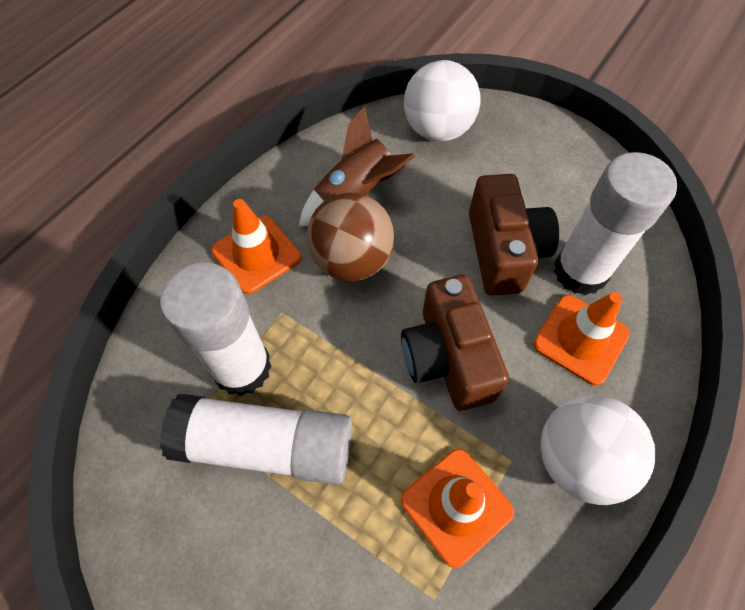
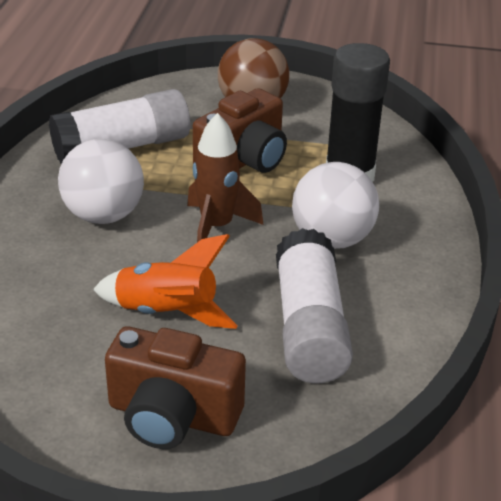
black glue stick: none = 0 -> [326,43,390,182] = 1
orange rocket: none = 0 -> [93,234,238,329] = 1
orange traffic cone: [211,199,301,294] [401,449,514,568] [533,292,630,386] = 3 -> none = 0
white glue stick: [160,262,272,396] [160,394,352,485] [554,152,677,295] = 3 -> [49,89,190,164] [276,228,353,383] = 2

